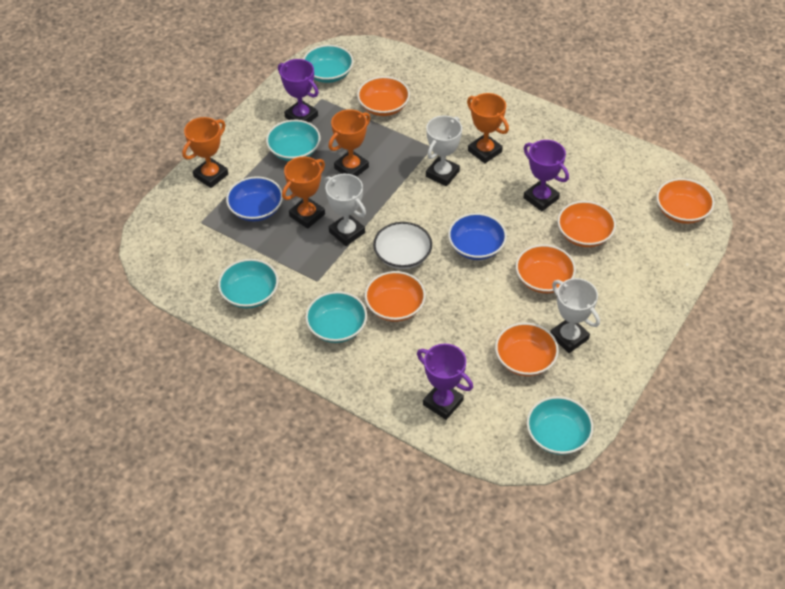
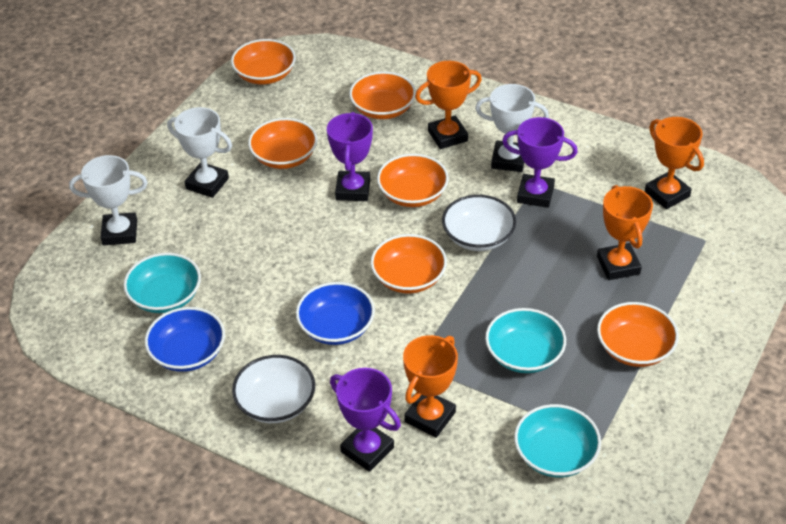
turquoise bowl: [218,259,278,308] [266,120,321,161] [303,45,354,83] [305,291,367,343] [527,396,594,455] = 5 -> [123,253,201,313] [485,308,566,373] [514,404,601,478] = 3
white bowl: [373,222,432,269] = 1 -> [232,355,315,423] [442,195,516,251] = 2

